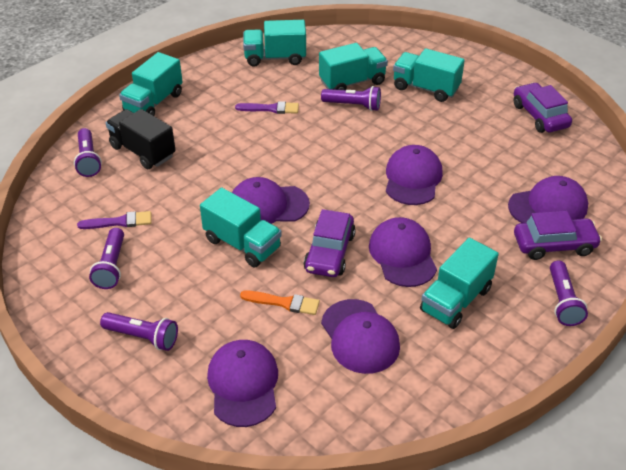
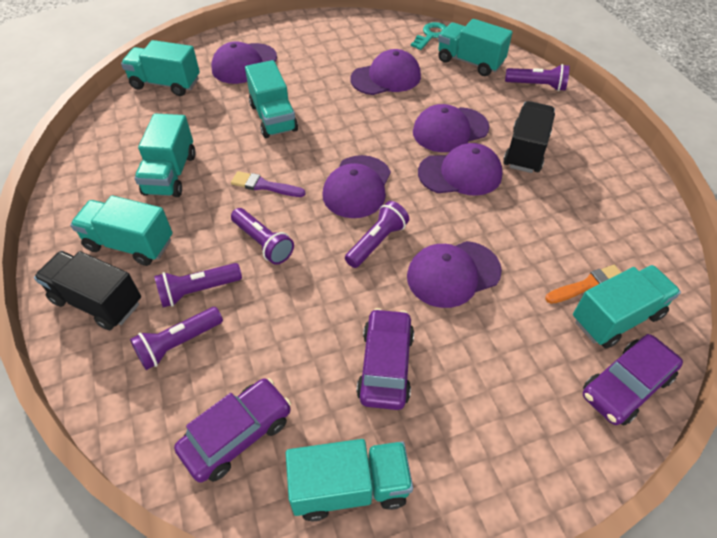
black truck: [106,109,176,169] = 1 -> [34,251,141,330] [503,101,555,173] = 2
purple brush: [77,211,152,229] [235,101,299,114] = 2 -> [231,171,306,197] = 1
turquoise key: none = 0 -> [411,22,447,50] = 1
turquoise truck: [119,52,183,116] [200,188,282,267] [243,20,306,67] [319,43,388,90] [393,48,465,102] [420,238,499,329] = 6 -> [70,195,172,266] [121,40,200,96] [134,113,195,197] [245,60,298,138] [286,439,413,521] [438,19,513,76] [573,265,681,348] = 7

